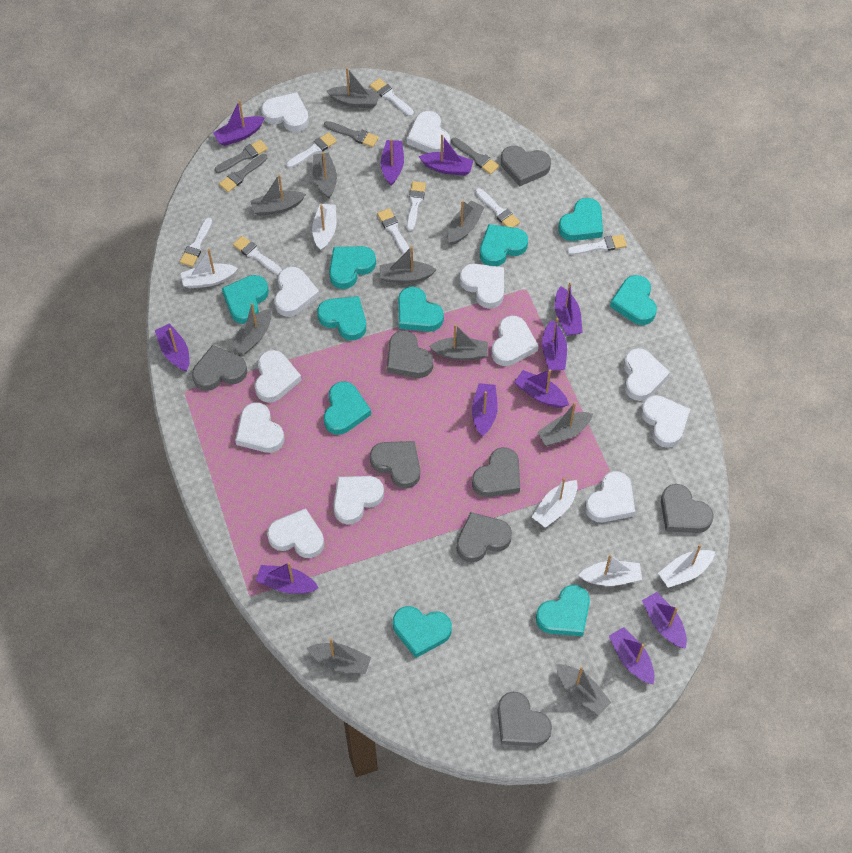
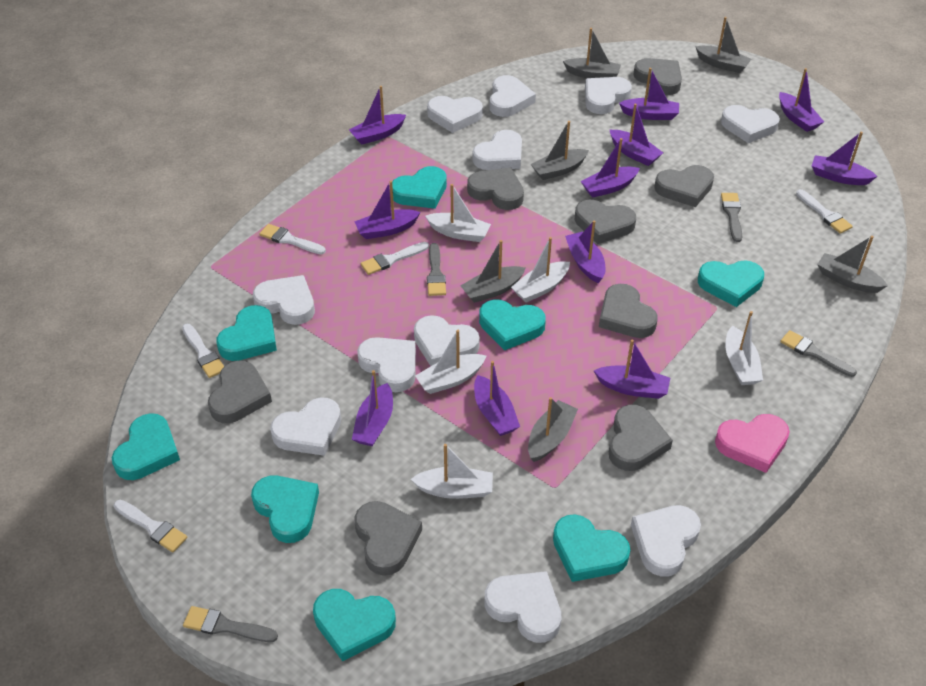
grey boat: [230,303,272,354] [250,174,306,216] [307,638,371,674] [313,152,337,199] [327,67,380,108] [380,246,437,283] [429,324,488,360] [448,200,485,245] [537,403,593,446] [556,664,611,715] = 10 -> [460,240,526,303] [528,397,578,462] [531,121,589,180] [563,28,621,78] [695,17,751,73] [817,236,888,293] = 6
pink heart: none = 0 -> [715,414,790,473] = 1
turquoise heart: [222,275,269,324] [317,296,366,340] [324,382,371,435] [329,246,376,289] [393,606,452,658] [398,287,444,332] [480,224,528,266] [536,585,590,636] [558,198,603,241] [610,275,657,325] = 10 -> [112,413,180,480] [216,305,277,361] [251,475,319,543] [313,589,396,661] [392,166,447,209] [479,300,546,350] [553,514,630,582] [698,260,764,307] = 8
white brush: [180,218,212,267] [233,236,282,275] [286,132,337,168] [370,78,414,116] [377,208,411,254] [407,181,426,231] [475,188,520,228] [567,234,627,255] = 8 -> [114,500,187,552] [182,324,224,378] [259,224,326,254] [360,242,429,275] [796,189,853,234] = 5
white heart: [235,403,284,453] [255,350,302,403] [261,92,309,132] [267,508,324,558] [274,267,320,317] [333,476,384,525] [407,111,450,153] [459,263,504,309] [491,316,538,366] [585,471,635,522] [623,348,670,401] [641,395,690,448] = 12 -> [253,275,315,325] [270,397,341,456] [357,337,416,392] [414,315,480,366] [427,96,483,133] [473,130,522,170] [484,571,562,643] [489,75,536,117] [585,77,632,114] [631,505,701,577] [721,105,780,143] = 11

